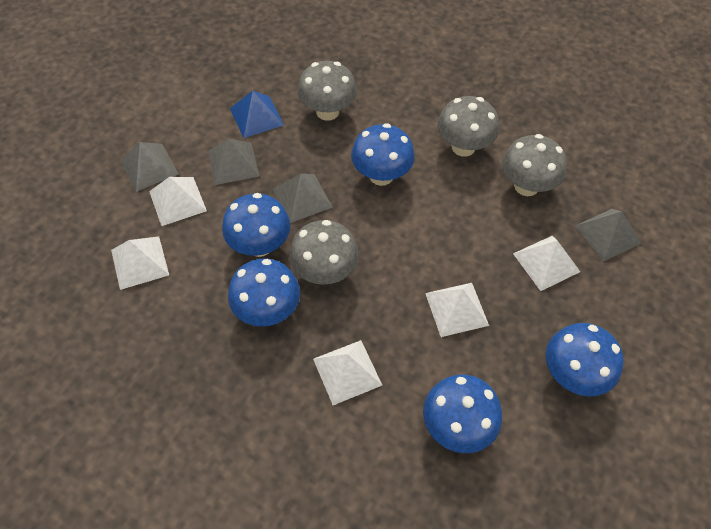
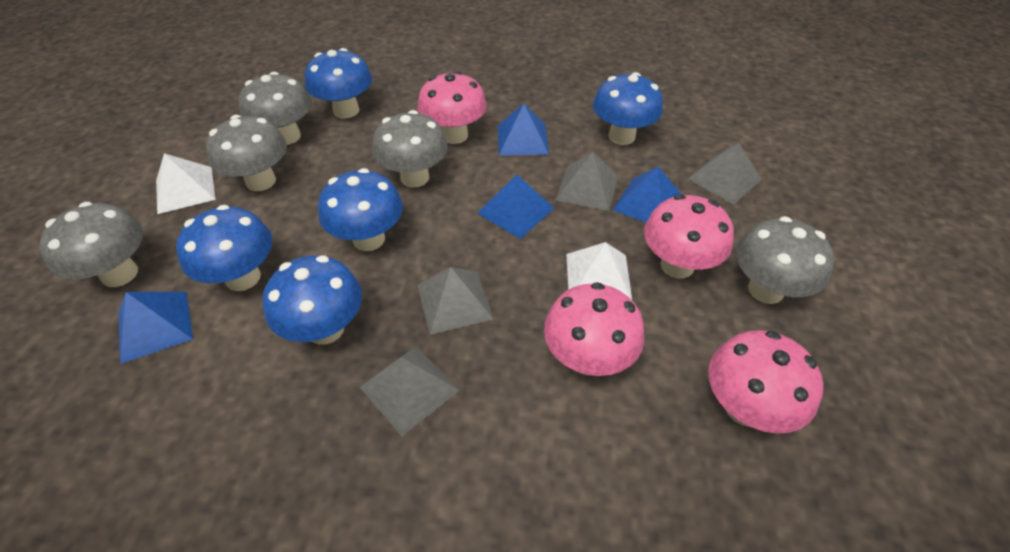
blue pyramid: [230,91,284,138] = 1 -> [118,292,193,364] [477,174,554,239] [498,104,549,156] [613,167,681,222] = 4
grey mushroom: [289,220,359,285] [297,61,357,121] [437,96,499,157] [502,134,567,196] = 4 -> [39,202,143,287] [206,115,287,191] [239,72,312,145] [372,110,448,188] [736,216,834,304] = 5
pink mushroom: none = 0 -> [418,71,487,144] [544,282,644,376] [644,194,734,278] [708,330,823,434] = 4
white pyramid: [111,236,169,290] [149,177,207,226] [313,340,382,405] [425,283,489,337] [513,236,580,291] = 5 -> [156,153,216,214] [566,242,632,300] = 2

